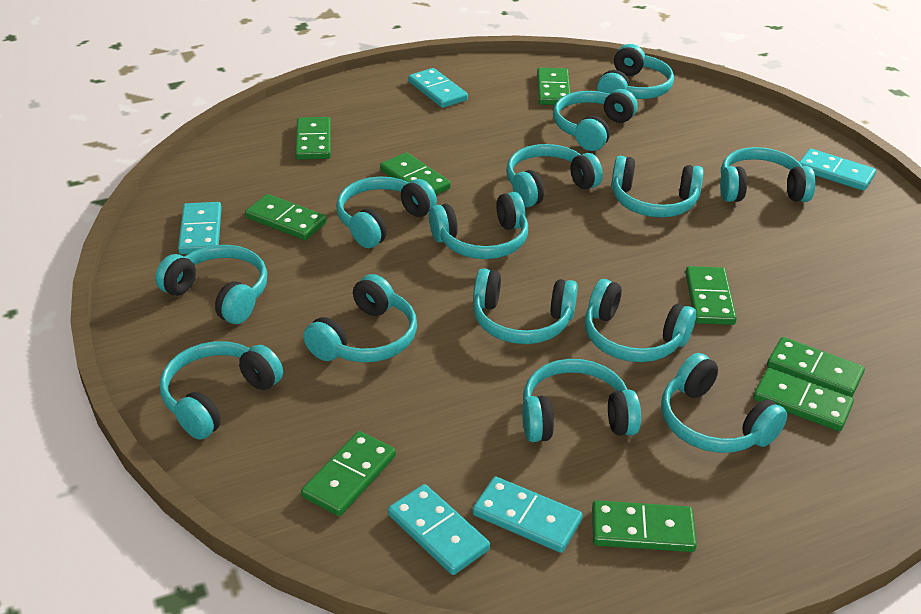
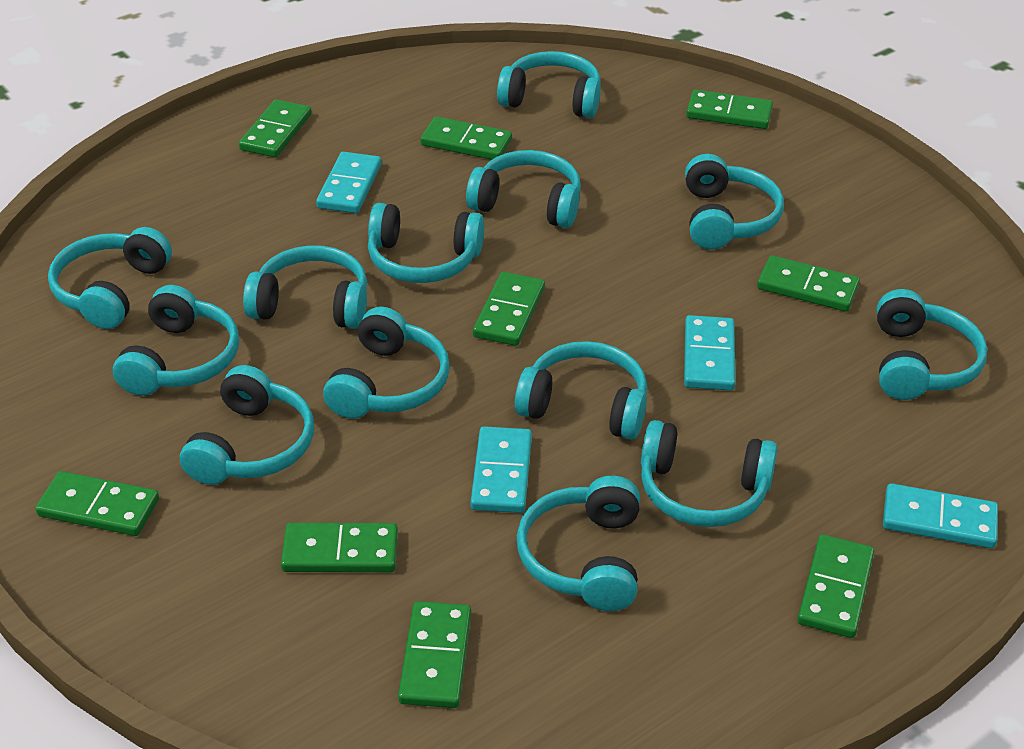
turquoise domino: [178,202,222,254] [388,484,490,575] [408,68,468,108] [472,476,583,553] [799,149,876,191] = 5 -> [316,152,381,213] [471,426,532,513] [684,315,735,391] [883,483,998,548] = 4
turquoise headphones: [155,245,267,324] [160,341,283,440] [303,274,417,363] [336,176,437,248] [429,192,528,259] [473,268,578,344] [506,144,603,207] [522,359,641,442] [553,89,638,151] [585,279,696,362] [597,44,674,99] [611,156,704,217] [661,353,788,453] [720,147,816,202] = 14 -> [48,227,172,329] [113,285,239,396] [180,365,314,485] [243,245,367,329] [323,307,450,419] [368,203,484,283] [466,150,581,228] [497,51,601,118] [515,341,647,440] [517,476,640,611] [641,420,778,527] [685,154,784,250] [877,289,987,400] = 13

